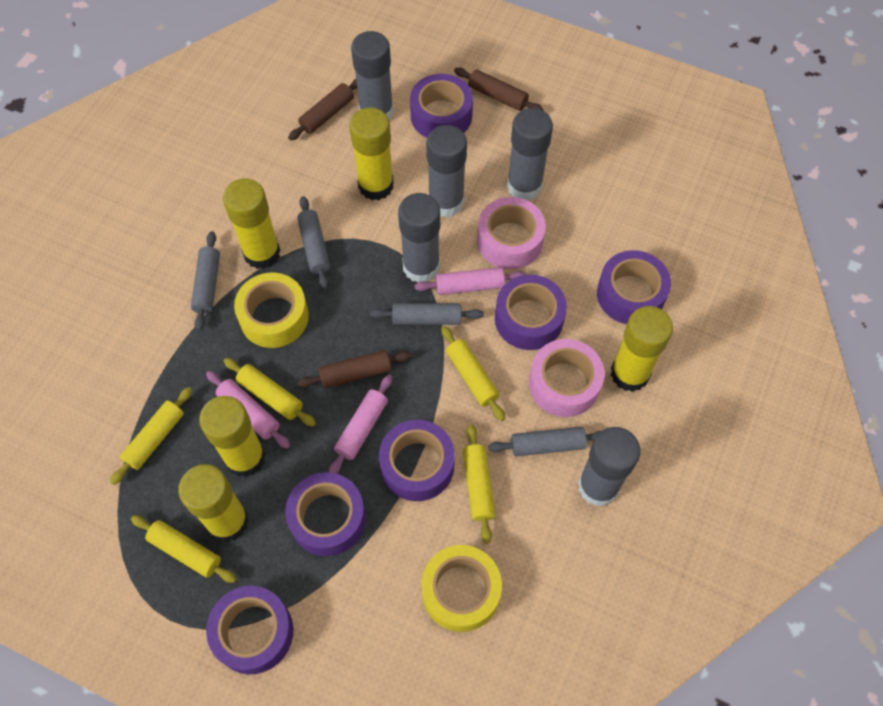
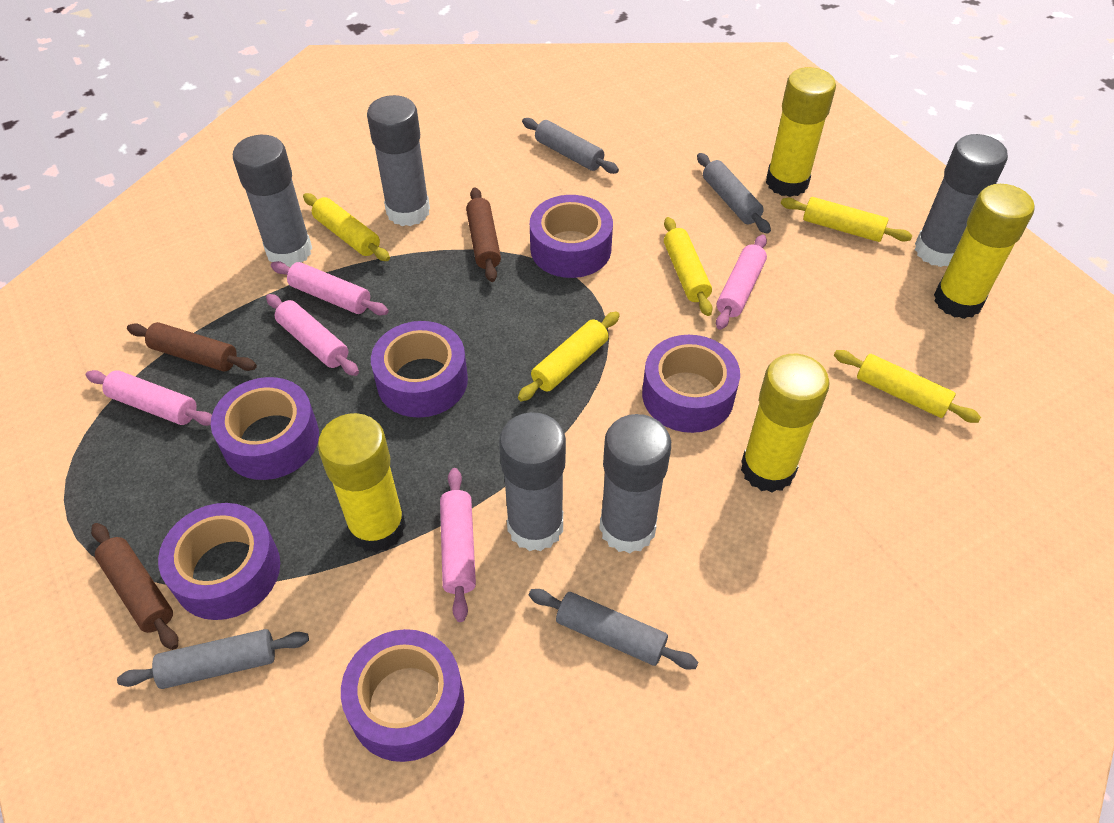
pink rolling pin: [206,371,290,449] [329,375,392,474] [414,267,526,295] = 3 -> [86,370,212,426] [266,294,359,376] [271,261,389,315] [440,468,476,622] [716,235,767,330] = 5
pink tape: [477,197,546,269] [529,339,605,417] = 2 -> none = 0
yellow glue stick: [178,464,249,542] [199,396,266,477] [223,178,281,269] [349,107,394,200] [611,306,673,392] = 5 -> [318,413,406,553] [741,354,830,493] [766,67,836,197] [934,184,1034,319] = 4
yellow tape: [234,273,309,348] [422,545,502,632] = 2 -> none = 0

